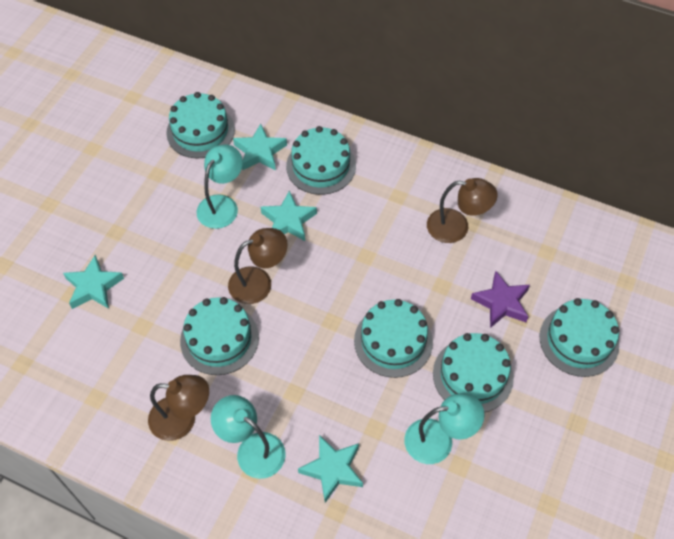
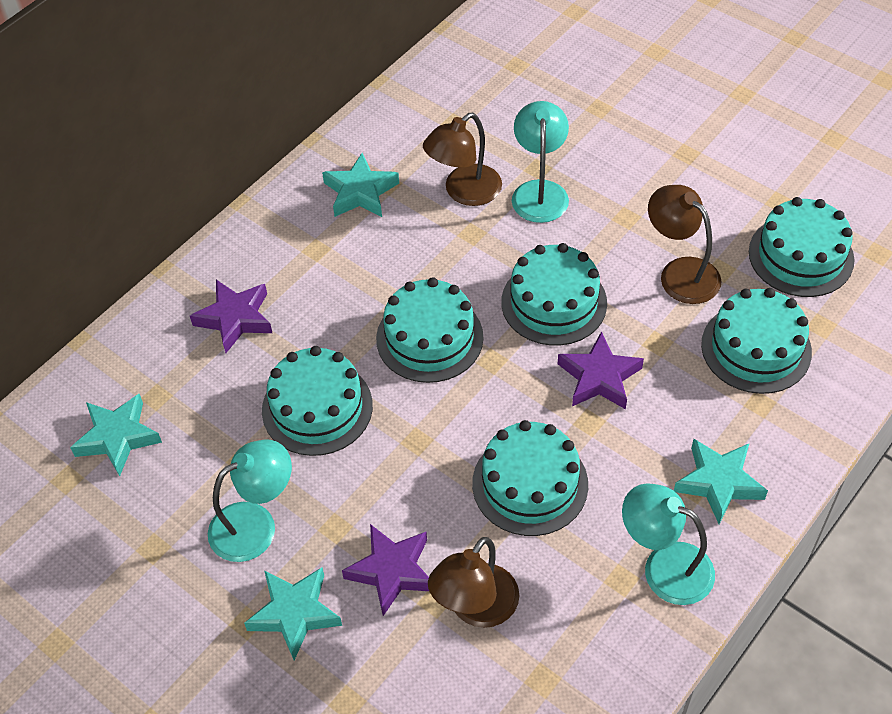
purple star: [471,271,530,328] = 1 -> [190,280,272,353] [342,524,429,616] [558,331,644,409] = 3

